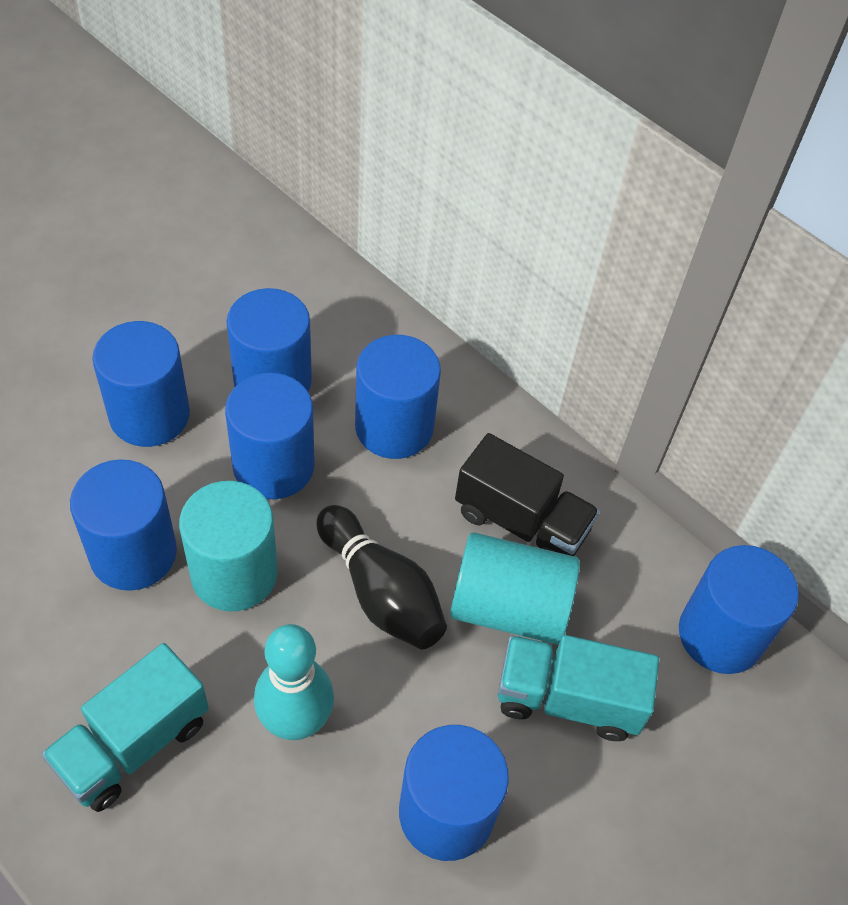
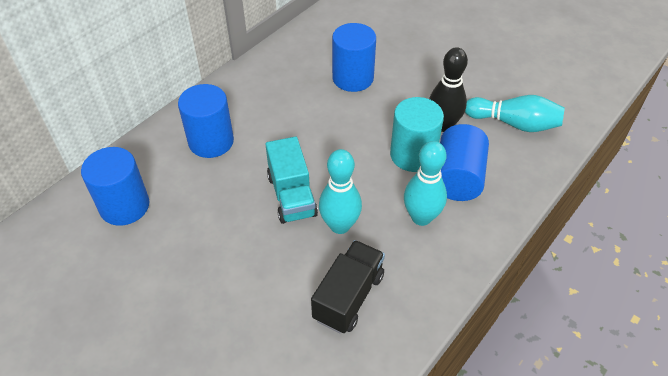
blue cylinder: [70,459,177,591] [92,321,190,447] [225,373,314,499] [226,288,312,392] [355,335,441,459] [399,725,509,861] [679,545,799,674] = 7 -> [81,147,149,226] [178,84,234,158] [332,23,376,92] [440,124,489,201] = 4
turquoise bowling pin: [254,624,334,740] = 1 -> [319,149,362,234] [404,141,447,226] [465,95,565,132] = 3
turquoise cylinder: [179,481,278,612] [450,533,580,644] = 2 -> [390,97,444,172] = 1
turquoise truck: [41,643,209,812] [498,635,659,741] = 2 -> [265,137,318,224] = 1

